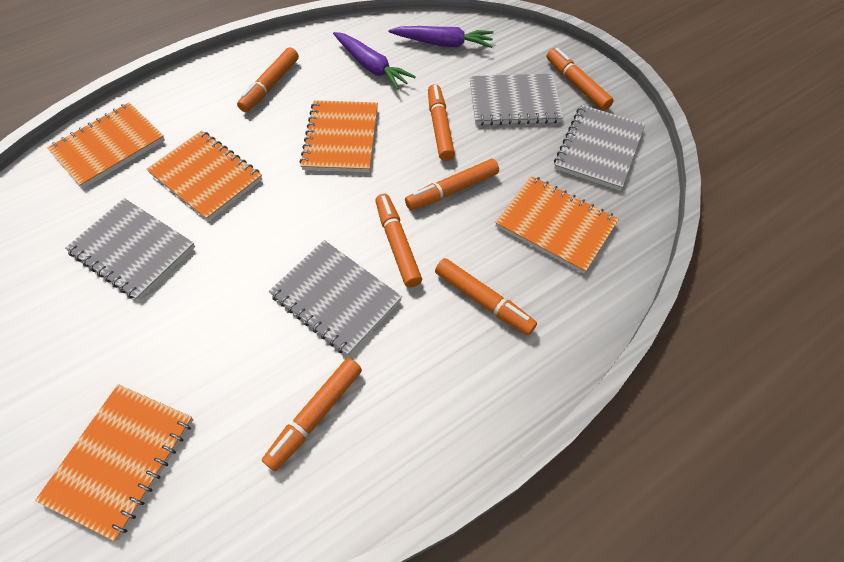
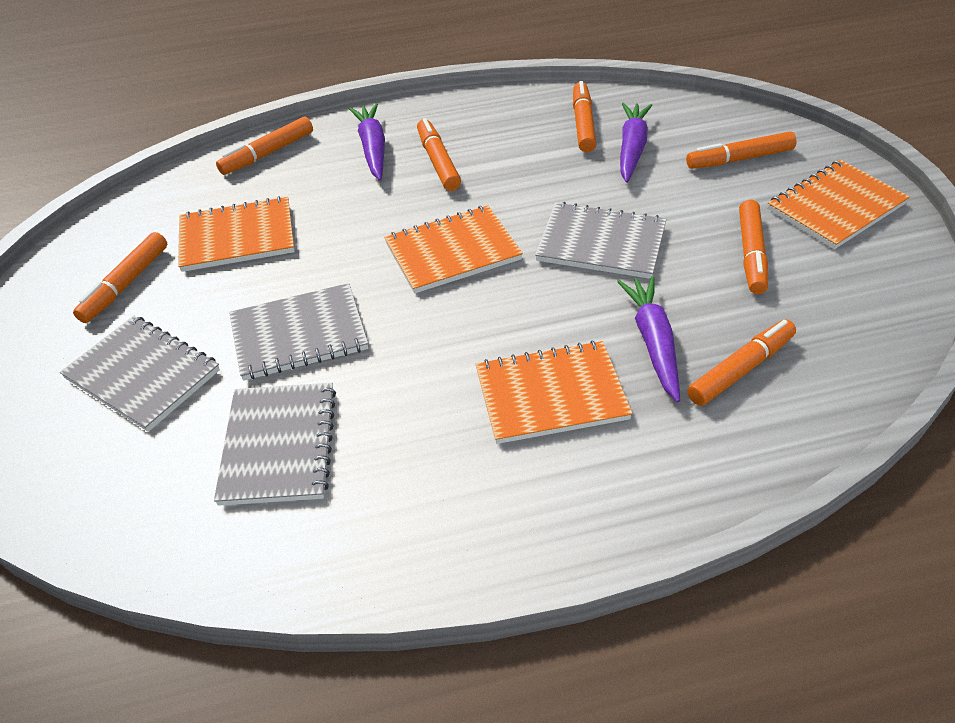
orange notebook: [35,384,194,541] [47,102,165,188] [146,130,262,221] [300,100,378,172] [495,175,619,274] = 5 -> [178,196,295,272] [384,205,523,293] [475,340,632,444] [768,160,910,249] = 4
purple carrot: [333,32,416,90] [389,26,494,48] = 2 -> [349,103,385,180] [617,276,680,402] [620,102,652,183] = 3

